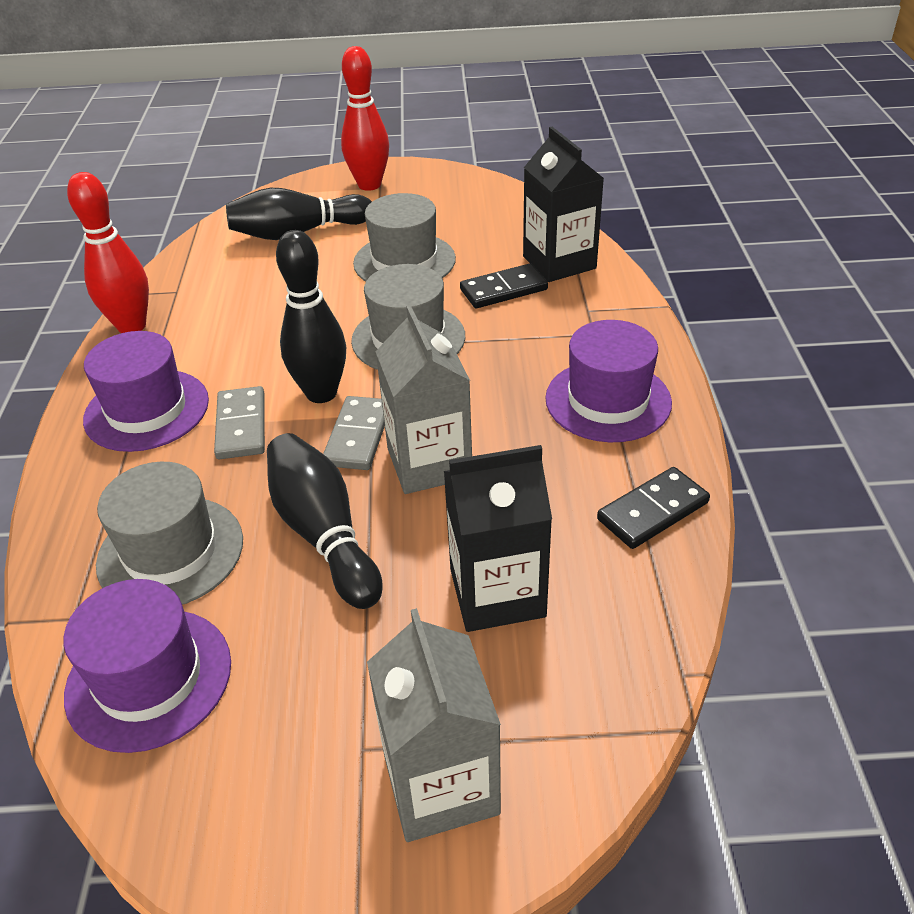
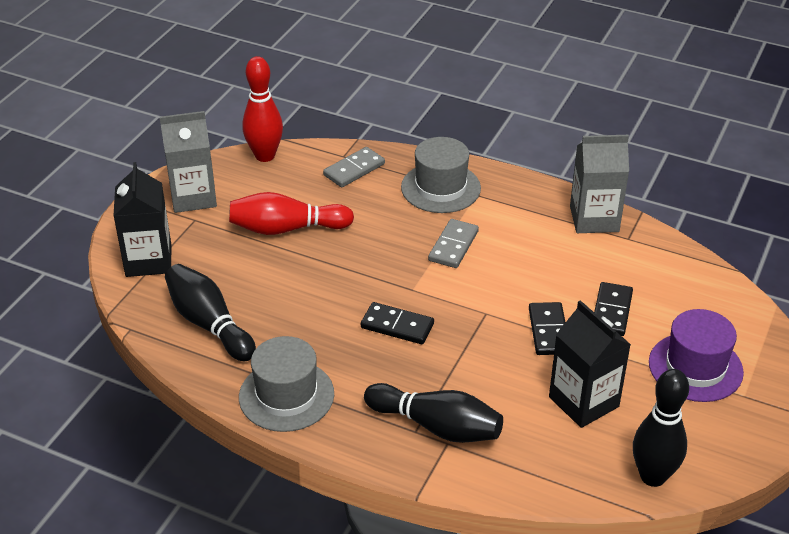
black domino: [460,263,548,308] [597,467,710,549] = 2 -> [361,302,434,344] [529,302,566,355] [594,282,633,336] = 3
grey hat: [96,462,243,605] [351,264,465,370] [353,193,456,282] = 3 -> [239,336,334,432] [401,137,481,213] = 2
purple hat: [64,579,231,753] [83,331,209,452] [545,320,672,442] = 3 -> [649,309,744,402] = 1

